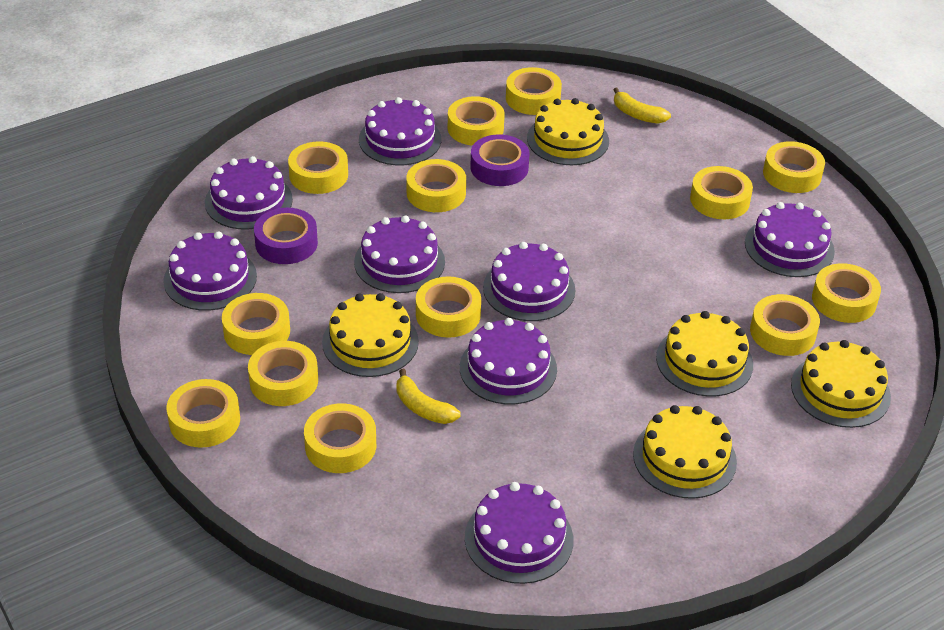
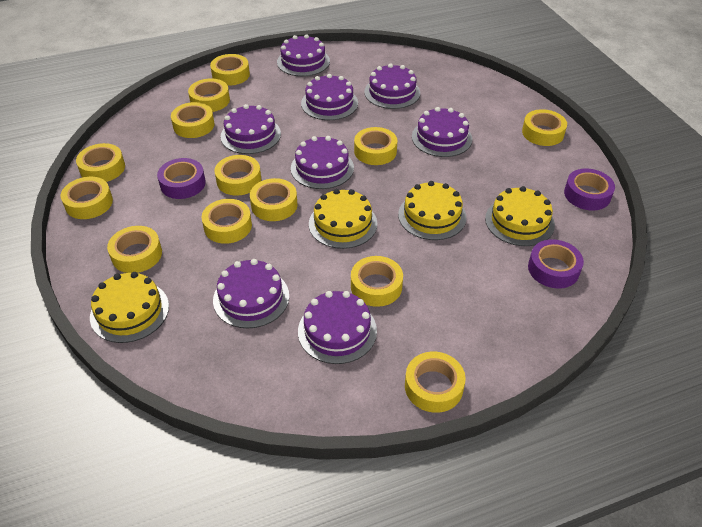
purple tape: [254,208,318,264] [471,134,530,186] = 2 -> [157,158,206,199] [528,239,584,289] [564,169,615,210] = 3
yellow banana: [396,369,461,424] [613,88,671,124] = 2 -> none = 0
yellow cake: [322,293,419,377] [527,98,609,165] [633,405,737,499] [656,311,753,397] [791,340,891,428] = 5 -> [90,272,169,343] [309,189,377,249] [398,181,466,240] [485,186,555,246] = 4

